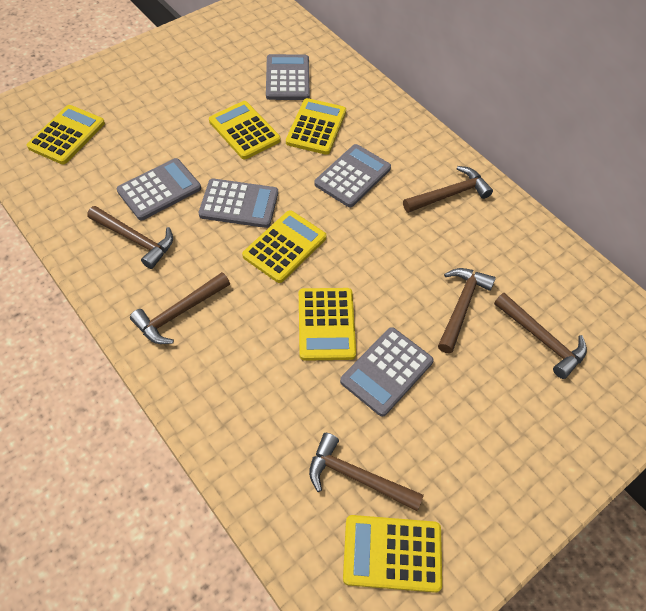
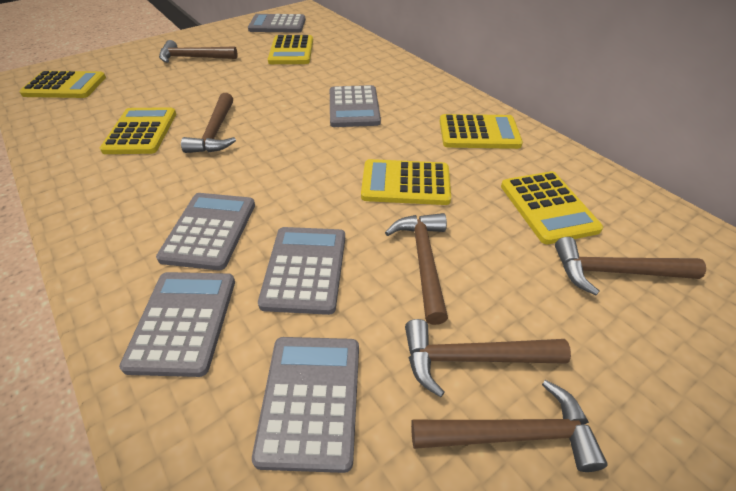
grey calculator: [117,158,201,220] [199,179,278,228] [266,54,310,100] [314,144,391,207] [340,327,434,417] = 5 -> [119,272,235,377] [156,193,255,270] [248,14,306,33] [252,337,359,473] [258,227,345,315] [330,85,381,127] = 6

